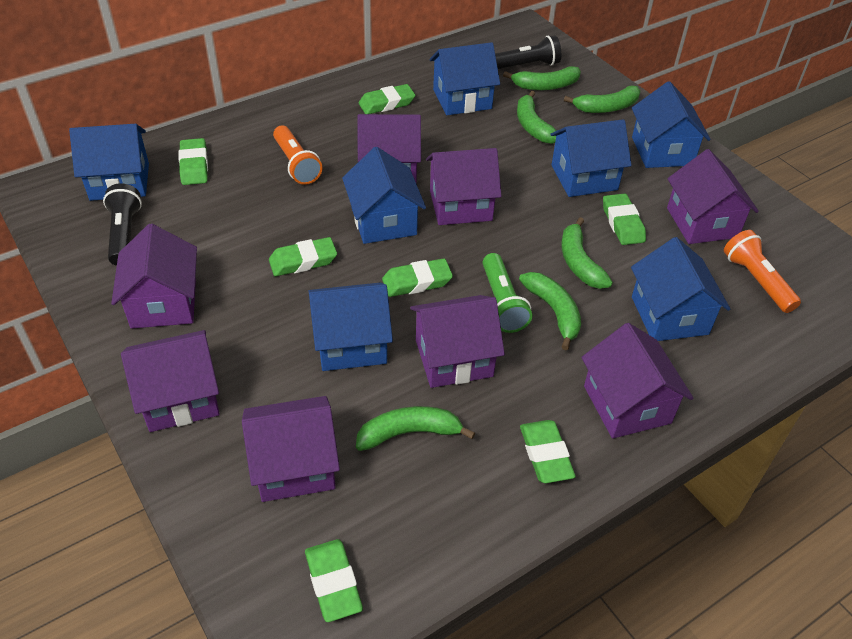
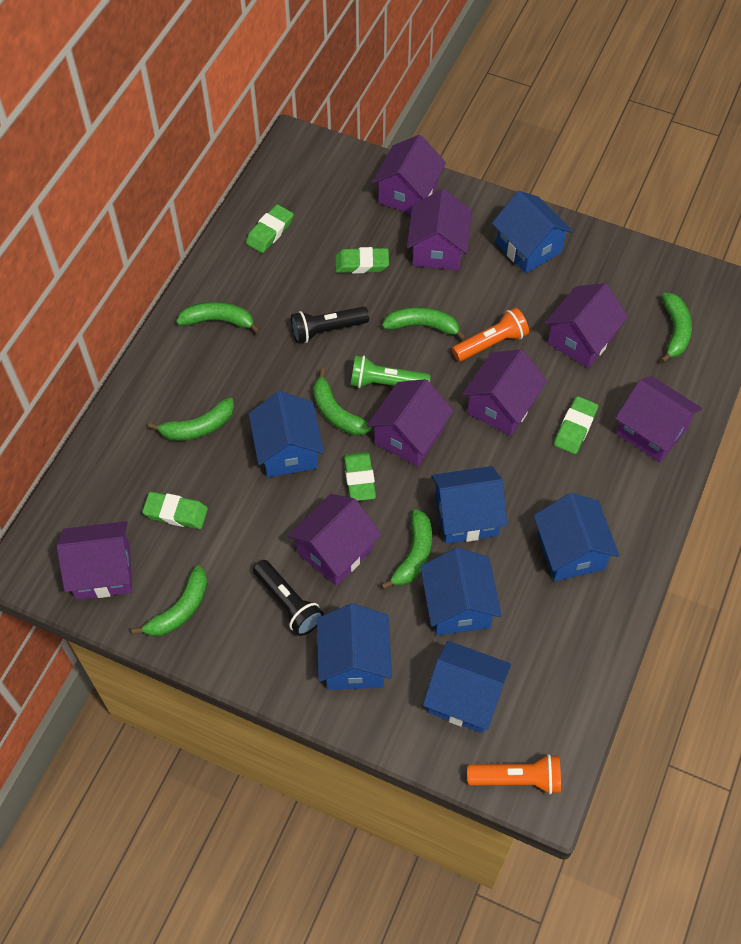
green banana: [356,406,475,451] [503,66,581,90] [517,91,557,144] [519,272,581,350] [561,217,613,289] [564,85,640,113] = 6 -> [131,566,208,637] [148,397,234,441] [176,302,260,334] [313,368,372,435] [381,509,432,590] [382,307,466,341] [660,293,692,363] = 7
green eraser: [178,138,208,185] [269,237,337,276] [305,539,363,622] [359,84,415,114] [382,258,453,297] [520,420,576,483] [603,193,646,245] = 7 -> [142,492,208,529] [246,204,294,253] [335,247,389,274] [344,452,376,501] [554,396,598,454] = 5

